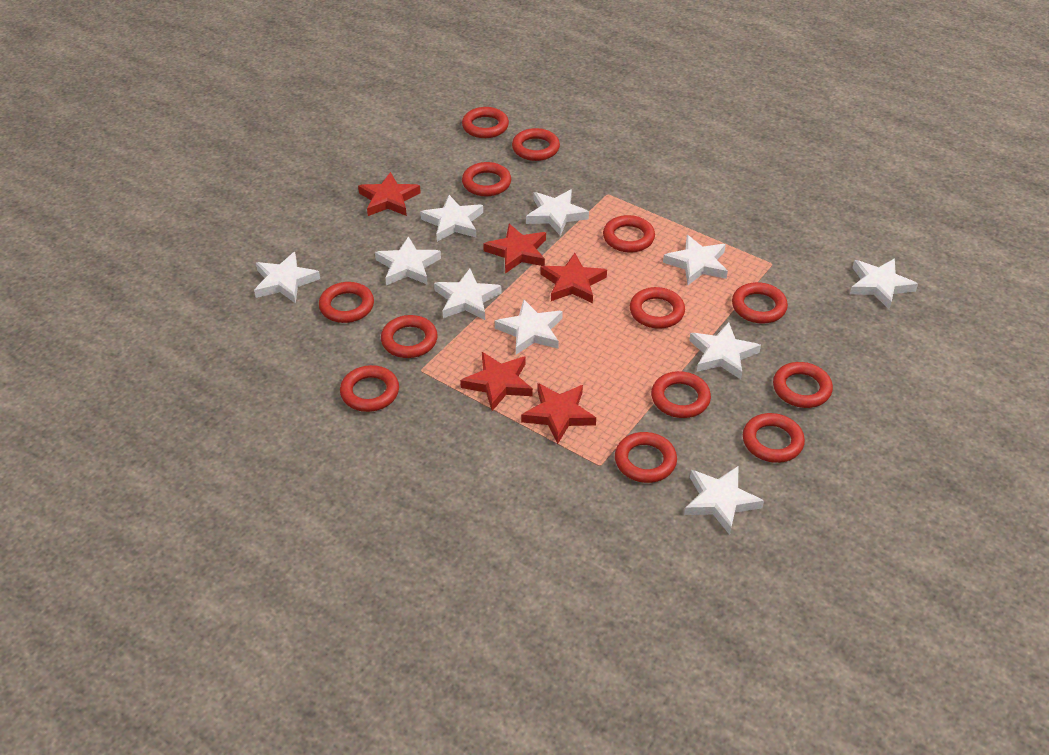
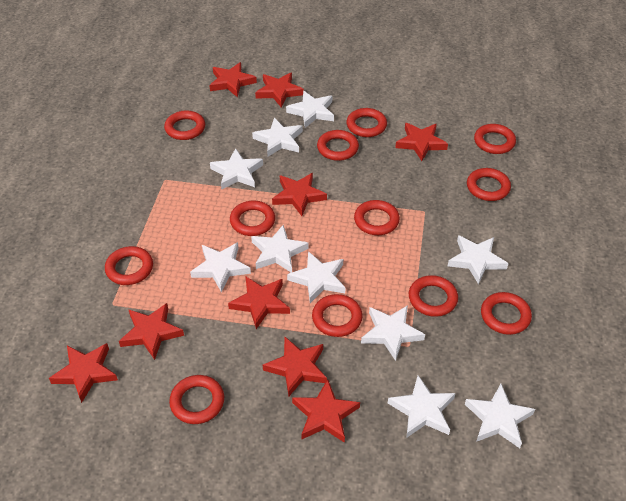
red ring: [319,282,374,323] [340,365,399,412] [381,315,438,358] [462,107,509,138] [462,162,511,196] [512,128,560,161] [603,215,655,253] [615,432,677,483] [630,287,685,329] [651,371,711,418] [732,282,788,324] [743,413,805,463] [773,362,833,408] = 13 -> [105,246,153,285] [164,111,205,140] [169,375,224,424] [230,201,275,236] [312,294,363,337] [317,130,359,161] [346,108,387,137] [354,200,400,235] [409,275,458,317] [467,168,511,201] [474,124,516,154] [481,292,532,335] = 12
red star: [358,172,421,216] [460,352,533,411] [483,224,546,273] [521,383,596,444] [540,253,607,303] = 5 -> [49,343,118,403] [119,303,184,360] [209,62,257,97] [228,276,290,329] [255,72,304,108] [263,337,327,396] [272,173,327,216] [292,379,360,443] [395,123,448,161] = 9

